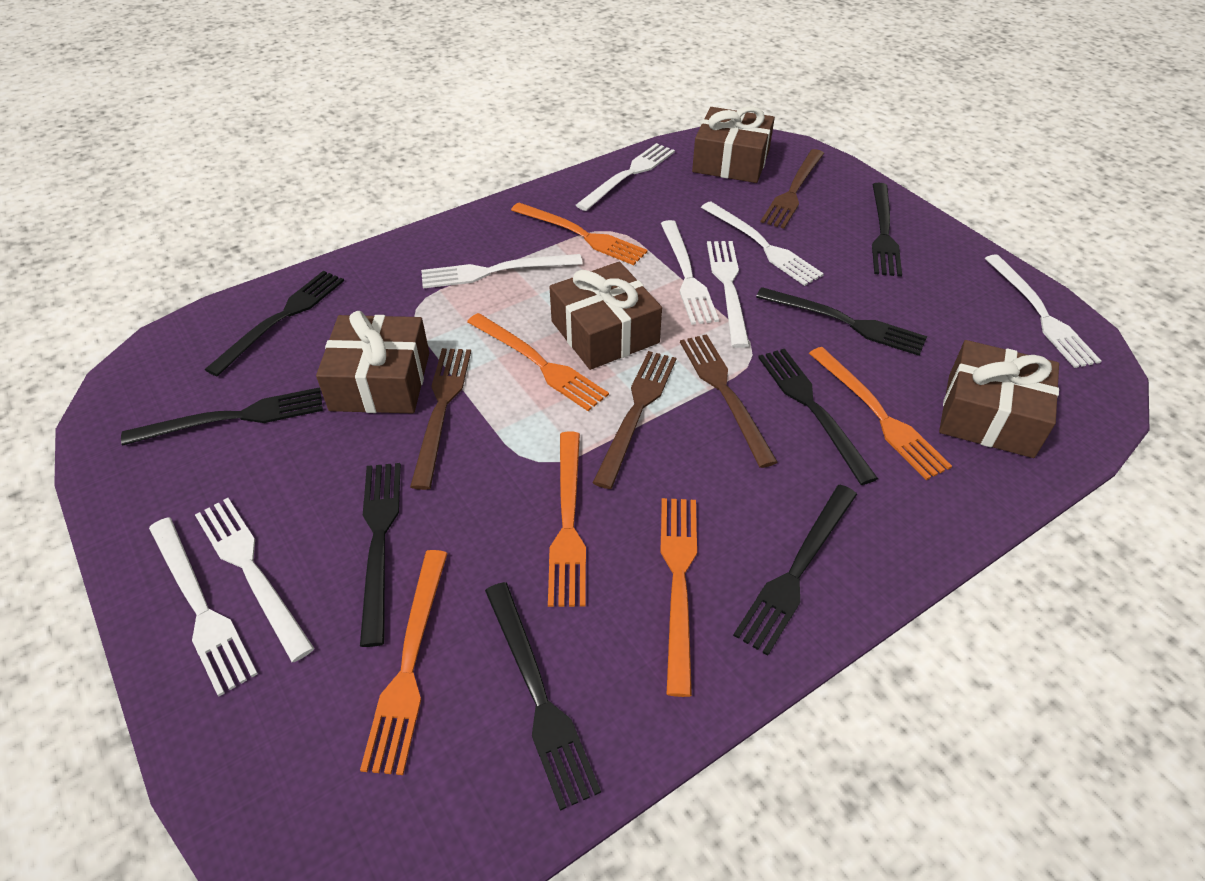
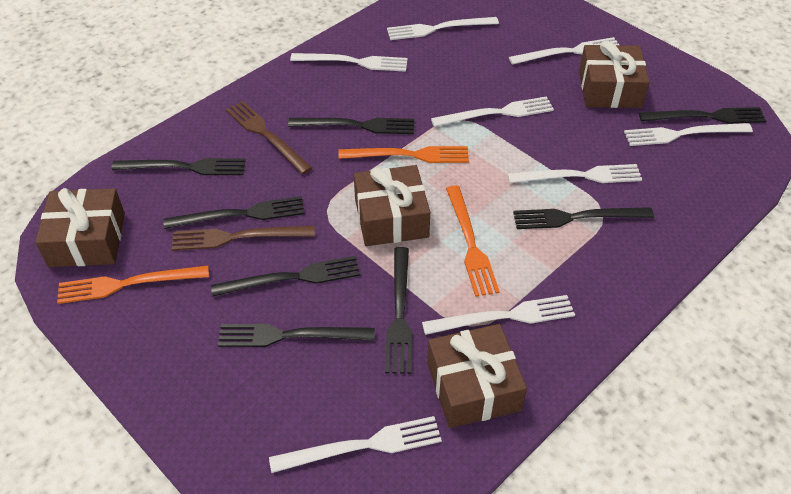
brown fork: [410,348,471,490] [593,351,676,489] [680,334,778,468] [761,149,824,229] = 4 -> [172,226,315,251] [226,101,312,174] = 2
orange fork: [360,550,448,775] [467,313,609,411] [511,203,648,265] [548,432,586,607] [661,498,697,697] [809,347,952,480] = 6 -> [57,266,209,304] [338,146,469,163] [446,186,500,297] = 3

